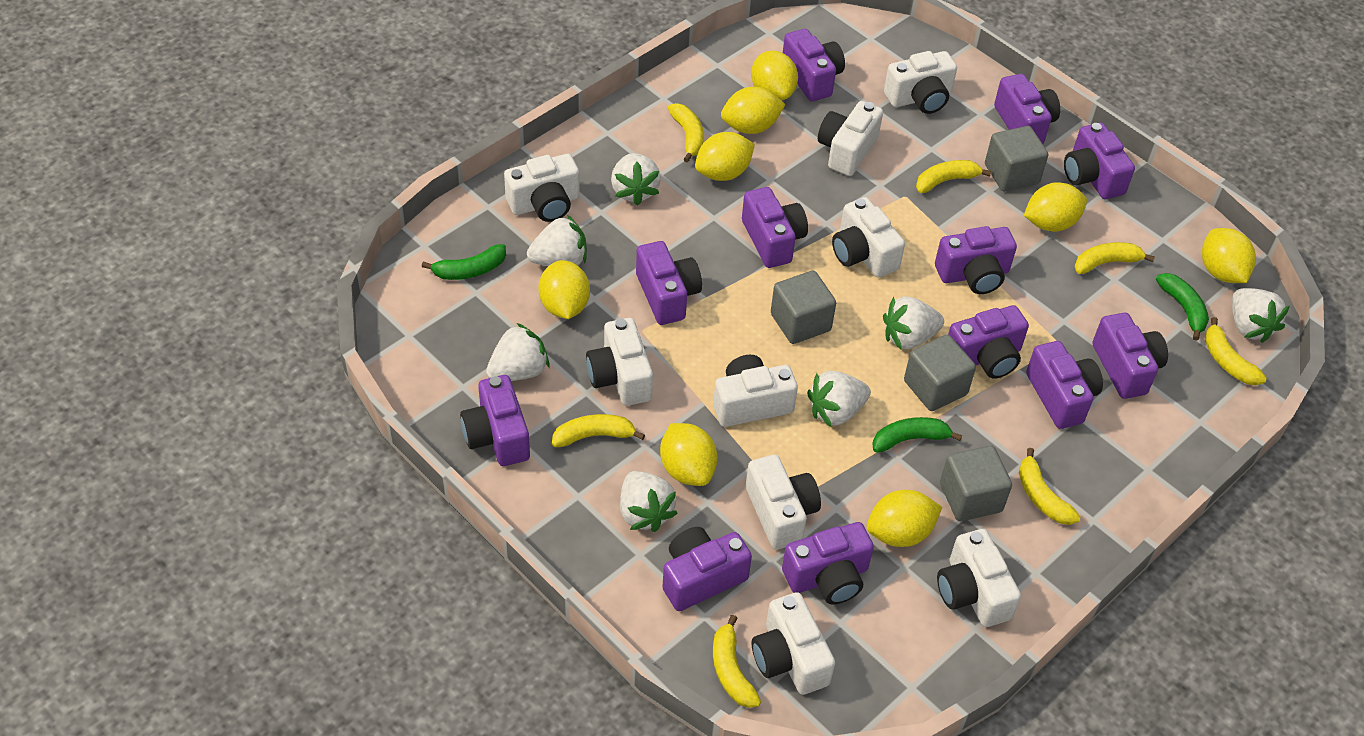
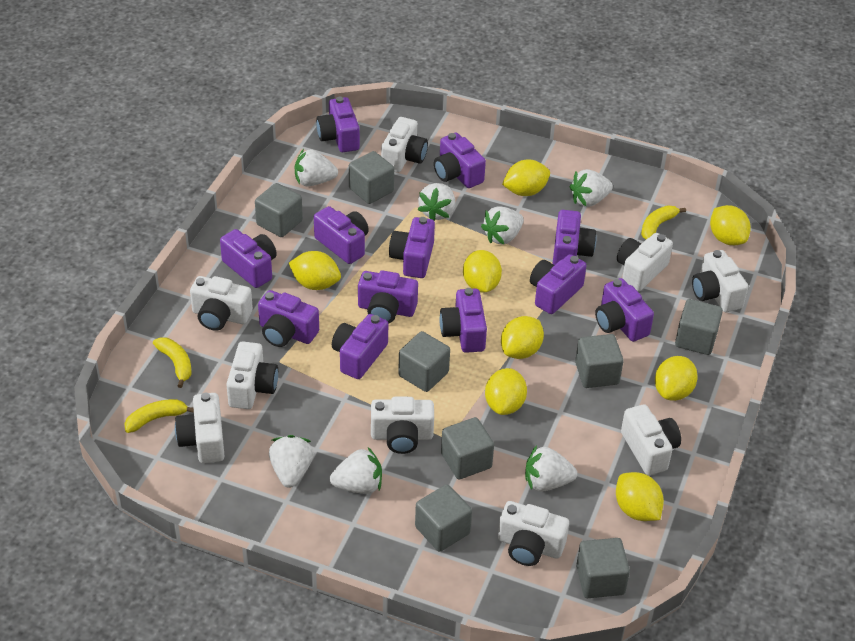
green banana: [422,244,506,280] [872,417,962,453] [1156,273,1209,341] = 3 -> none = 0
grey cube: [771,271,836,344] [904,334,976,411] [940,446,1012,521] [985,126,1048,191] = 4 -> [255,183,303,237] [349,151,394,204] [398,331,450,392] [415,484,472,552] [441,417,494,479] [575,334,624,388] [576,538,630,598] [675,299,723,355] = 8
yellow banana: [552,414,645,447] [668,103,704,162] [713,615,761,708] [916,160,991,193] [1019,448,1080,525] [1074,242,1155,274] [1205,317,1267,385] = 7 -> [124,399,194,433] [153,337,192,388] [641,205,686,239] = 3

